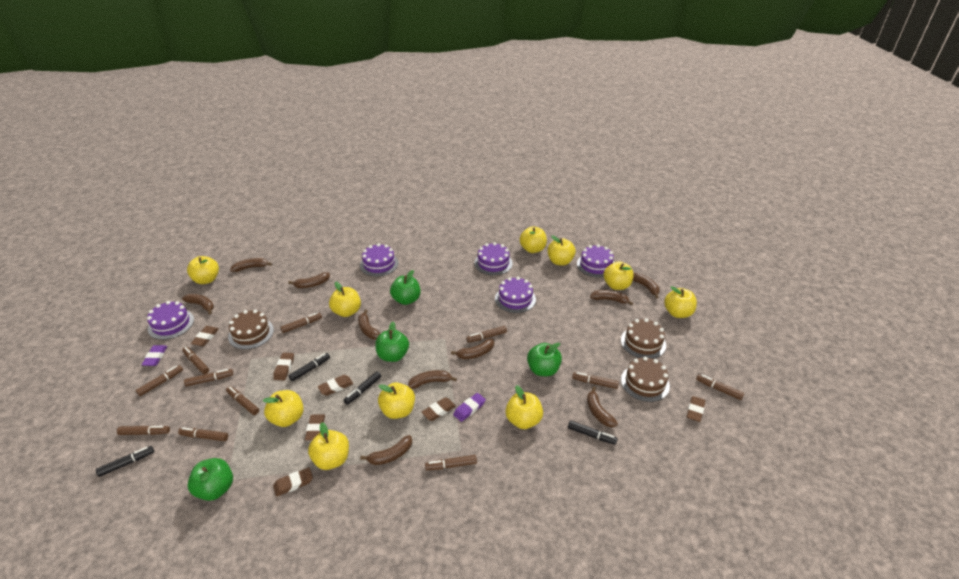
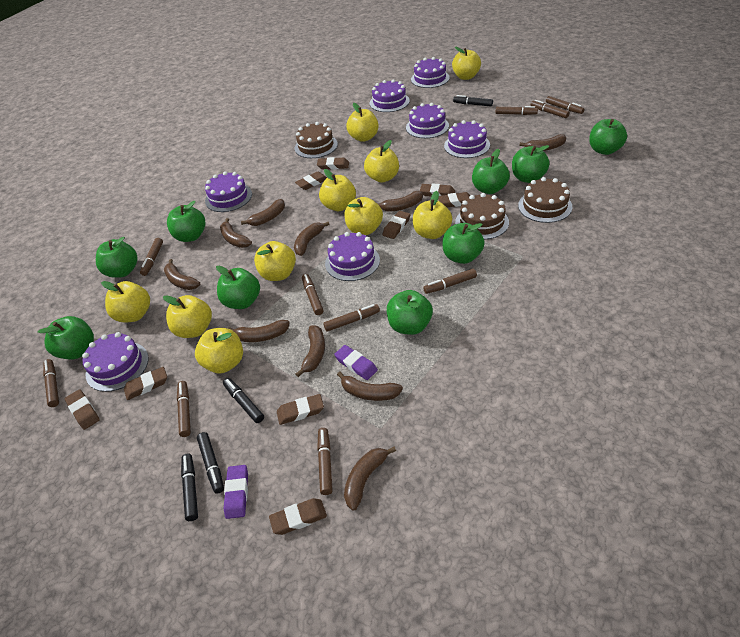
brown eraser: [191,326,219,346] [273,353,294,380] [273,467,313,497] [305,414,325,440] [318,375,353,396] [422,397,456,421] [687,396,705,422] = 7 -> [65,389,100,430] [124,367,167,400] [269,498,327,535] [277,394,324,425] [295,172,327,190] [317,157,349,170] [383,211,410,239] [420,183,455,196] [438,192,470,208] = 9
brown marker: [117,425,170,435] [136,365,183,396] [178,427,228,441] [182,347,209,374] [184,369,233,387] [226,386,259,415] [280,312,322,333] [425,455,477,470] [466,326,507,343] [572,372,619,389] [696,374,744,400] = 11 -> [43,359,59,407] [140,238,163,276] [177,381,191,437] [302,274,324,315] [317,428,333,495] [323,304,380,332] [423,269,477,294] [495,106,538,115] [531,100,570,118] [546,96,584,114] = 10
green apple: [188,458,233,501] [375,322,409,362] [390,270,421,305] [527,342,562,376] = 4 -> [38,316,94,359] [96,237,138,278] [167,201,206,242] [216,266,260,309] [387,290,433,335] [443,223,485,264] [472,149,510,194] [512,145,550,183] [589,119,627,155] = 9
purple cake: [147,301,194,340] [360,243,398,276] [474,242,513,275] [495,277,536,313] [577,244,614,278] = 5 -> [82,332,149,392] [205,171,252,212] [325,232,380,281] [370,79,410,112] [406,103,449,138] [411,57,450,88] [444,120,490,158] = 7

